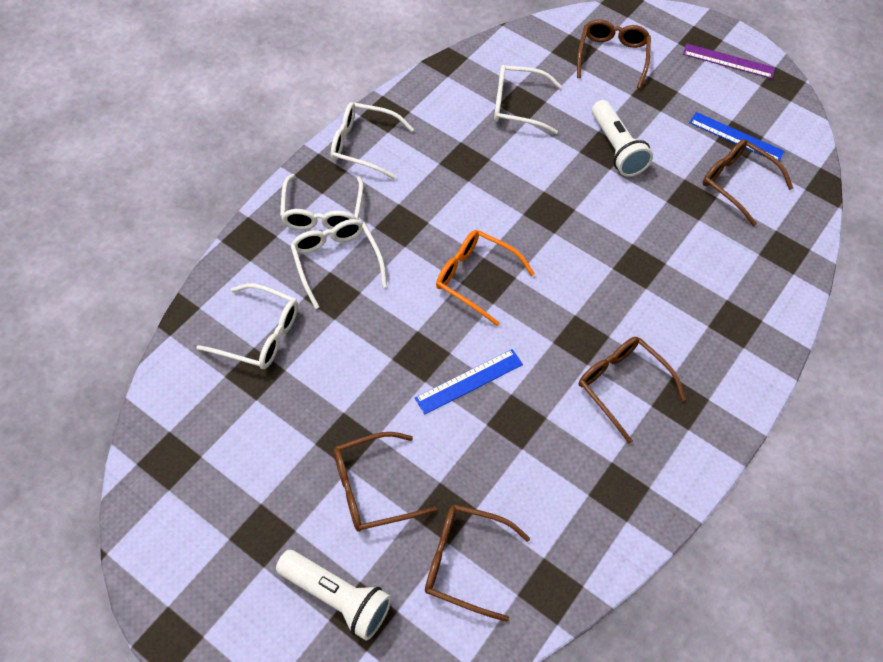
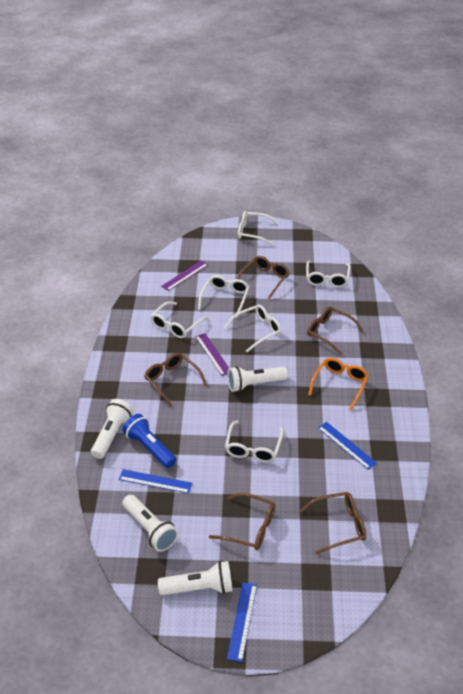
blue flashlight: none = 0 -> [123,414,176,468] = 1
blue ruler: [415,349,523,414] [689,112,785,161] = 2 -> [119,469,192,494] [227,582,257,662] [318,422,377,470] = 3
purple ruler: [683,43,775,79] = 1 -> [161,260,208,291] [195,333,229,376] = 2
white flashlight: [276,550,392,641] [592,100,653,177] = 2 -> [91,399,133,459] [122,495,178,552] [158,561,233,595] [228,366,288,392] = 4
white glasses: [196,283,298,369] [280,174,363,230] [290,219,387,309] [331,102,414,179] [494,65,562,134] = 5 -> [151,301,209,338] [198,275,249,318] [224,304,281,352] [225,420,283,463] [238,211,279,246] [306,261,351,288] = 6

